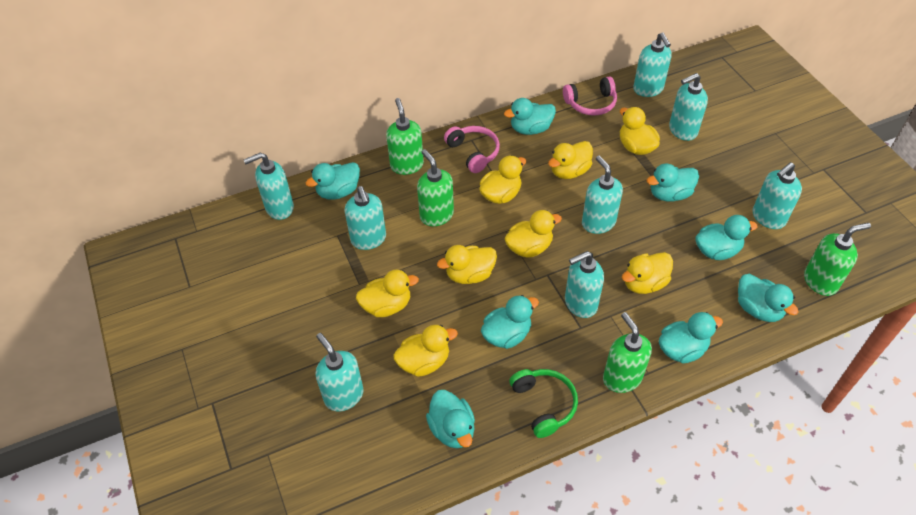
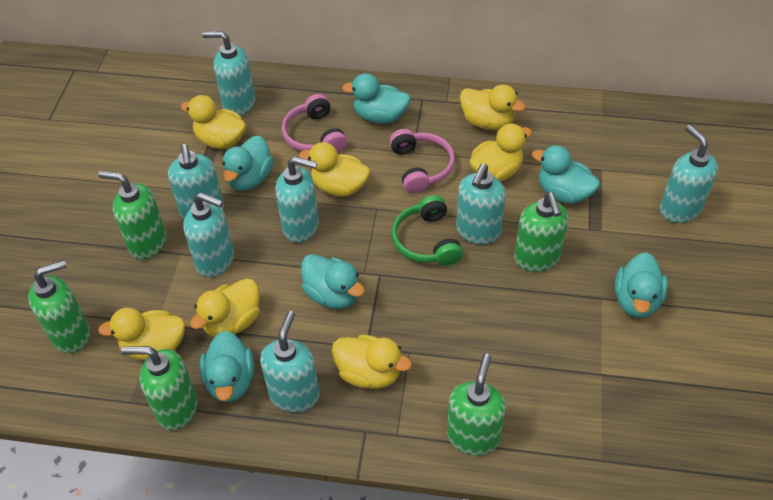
green soap dispenser: [386,98,424,175] [417,149,454,226] [603,312,652,393] [804,223,871,296] = 4 -> [28,260,90,353] [98,171,166,260] [121,346,198,430] [447,354,506,456] [514,192,568,272] = 5
turquoise duck: [306,162,360,200] [426,390,475,448] [481,295,539,349] [504,98,556,135] [647,163,699,202] [659,312,723,363] [695,215,757,260] [738,274,799,322] = 8 -> [200,331,254,402] [222,135,274,191] [301,254,365,309] [342,73,410,124] [532,145,600,204] [615,252,668,318] = 6
turquoise soap dispenser: [244,153,294,220] [316,333,364,412] [345,186,386,250] [565,251,604,318] [582,156,623,234] [633,32,672,97] [669,73,708,141] [753,162,802,229] = 8 -> [168,144,224,219] [183,193,234,277] [202,31,255,116] [260,311,320,412] [276,157,319,243] [456,164,506,245] [660,125,718,223] = 7
yellow duck: [356,270,419,317] [393,325,458,377] [437,245,497,284] [479,155,526,204] [504,210,562,258] [548,141,593,179] [620,107,660,155] [622,252,673,294] = 8 -> [98,308,185,360] [181,95,246,149] [190,278,260,338] [299,142,370,197] [331,335,412,389] [460,84,525,130] [470,124,532,181] = 7

